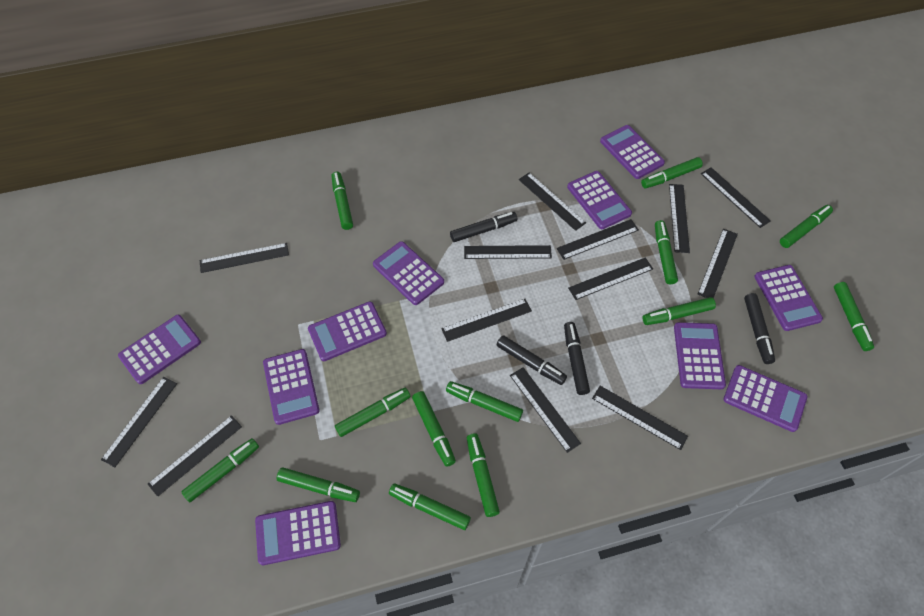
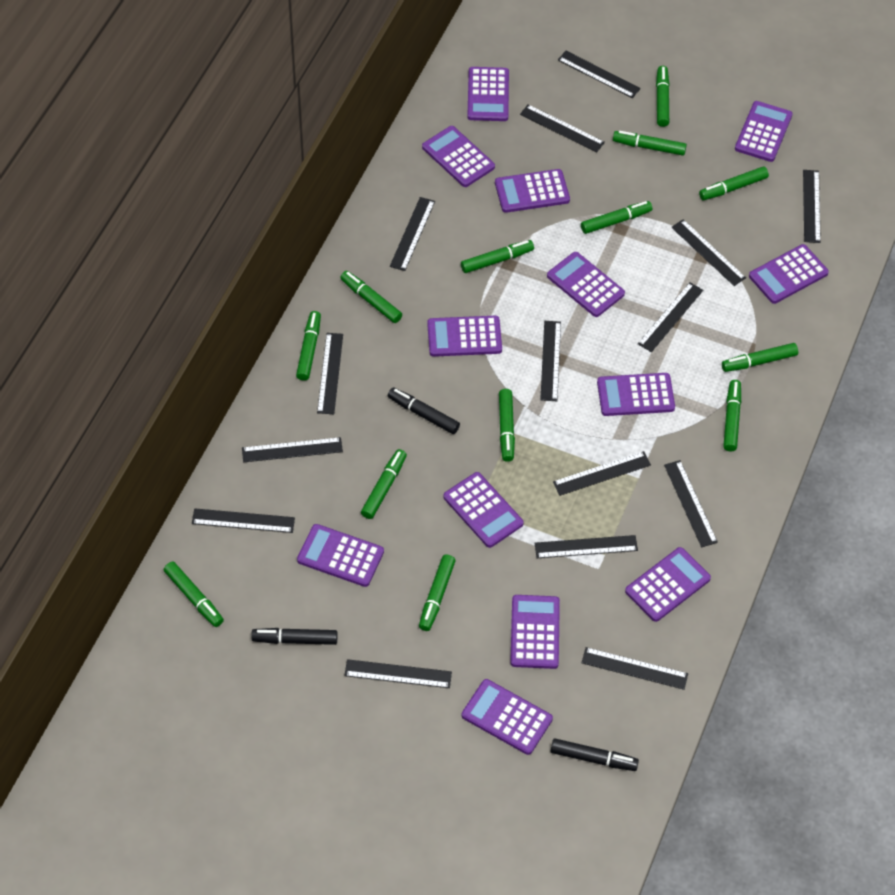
black marker: [450,212,517,242] [497,335,567,385] [564,322,590,395] [744,293,775,364] = 4 -> [251,628,338,645] [388,387,460,434] [551,739,639,771] = 3
black ruler: [101,377,177,467] [148,415,242,497] [200,243,289,273] [441,299,532,342] [464,245,552,259] [510,367,581,453] [519,172,586,231] [556,219,639,260] [568,257,653,300] [592,386,688,450] [669,184,690,253] [698,229,738,298] [701,167,771,228] = 13 -> [192,508,295,533] [242,437,343,462] [317,333,343,414] [344,659,452,688] [390,197,435,271] [520,104,605,152] [535,535,638,558] [540,321,561,401] [553,451,651,496] [558,51,641,98] [582,647,688,690] [638,282,703,352] [664,460,718,547] [671,219,746,286] [803,170,821,243] = 15
purple calculator: [118,315,201,384] [255,501,341,565] [263,349,320,425] [308,301,387,361] [373,241,444,305] [567,171,632,229] [600,125,665,179] [674,322,726,389] [723,365,808,432] [754,265,823,331] = 10 -> [297,524,384,587] [422,126,495,187] [427,316,502,357] [443,472,524,548] [462,679,553,755] [467,67,509,121] [495,169,570,213] [510,595,560,669] [547,252,625,317] [597,373,675,416] [625,547,711,622] [735,101,793,162] [749,244,829,304] = 13

